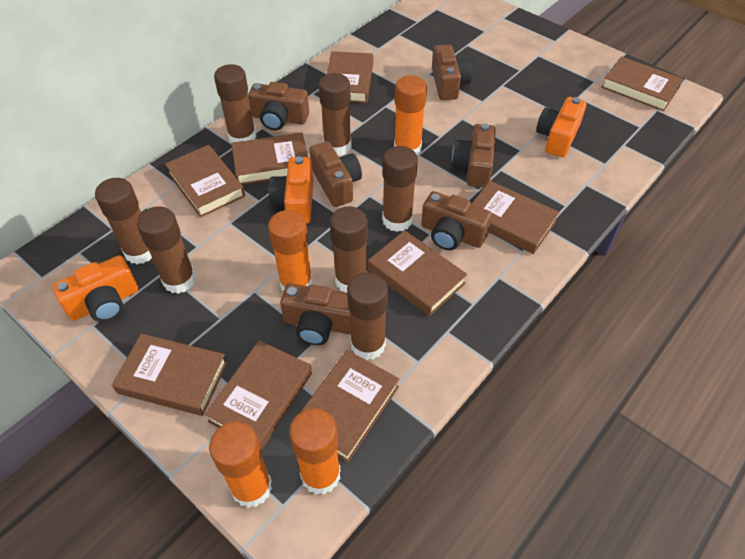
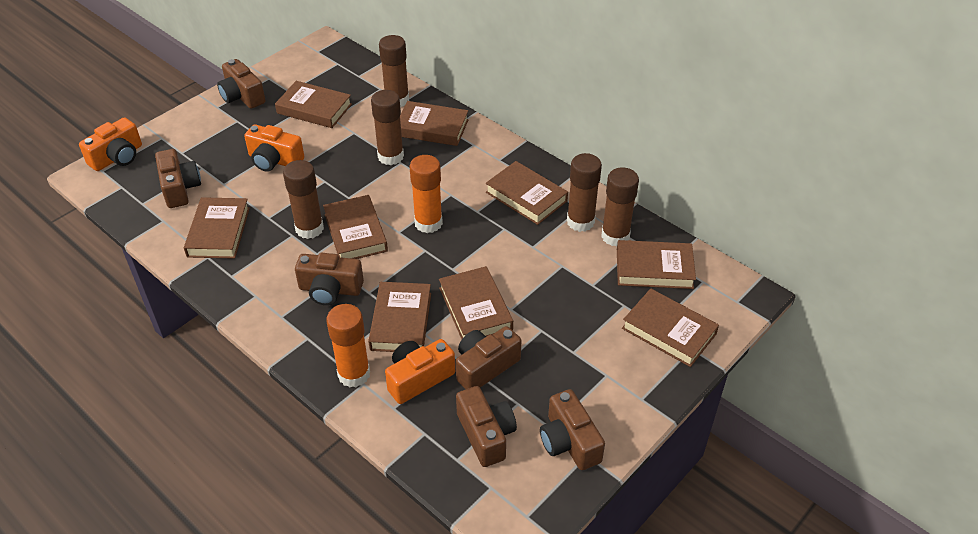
brown glue stick: [95,178,152,264] [137,206,196,294] [214,64,256,143] [319,73,352,156] [330,206,368,293] [347,272,388,360] [382,146,418,232] = 7 -> [283,160,324,239] [371,90,404,165] [379,35,409,107] [567,153,602,232] [601,167,639,246] = 5
orange glue stick: [209,422,272,508] [268,210,313,292] [289,408,341,495] [394,75,427,156] = 4 -> [326,304,370,388] [410,155,443,233] = 2

